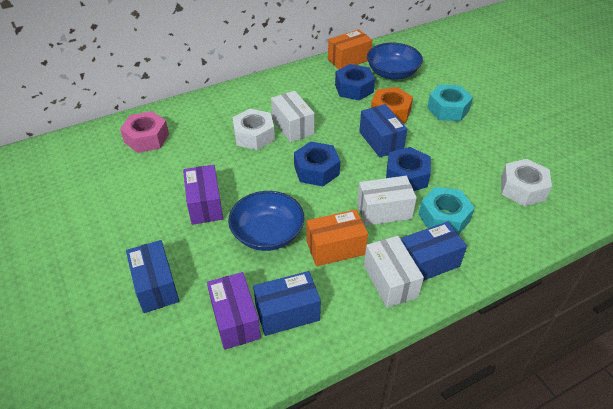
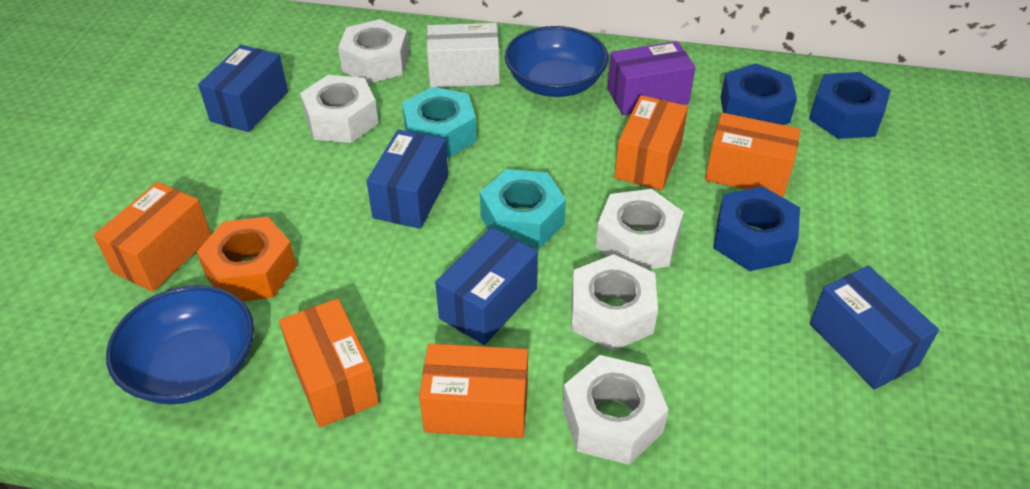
orange box: [307,210,368,266] [328,29,372,69] = 2 -> [94,182,211,292] [279,298,379,428] [419,343,528,438] [614,95,688,190] [705,113,801,197] = 5
pink nut: [120,111,169,153] = 1 -> none = 0
purple box: [183,165,223,225] [207,272,261,350] = 2 -> [607,41,696,115] = 1
white box: [271,91,315,142] [357,176,417,226] [364,236,424,308] = 3 -> [427,23,500,87] = 1
white nut: [232,109,275,150] [501,159,552,206] = 2 -> [300,75,379,143] [338,19,409,84] [563,355,669,465] [571,254,658,351] [596,189,684,269] = 5

